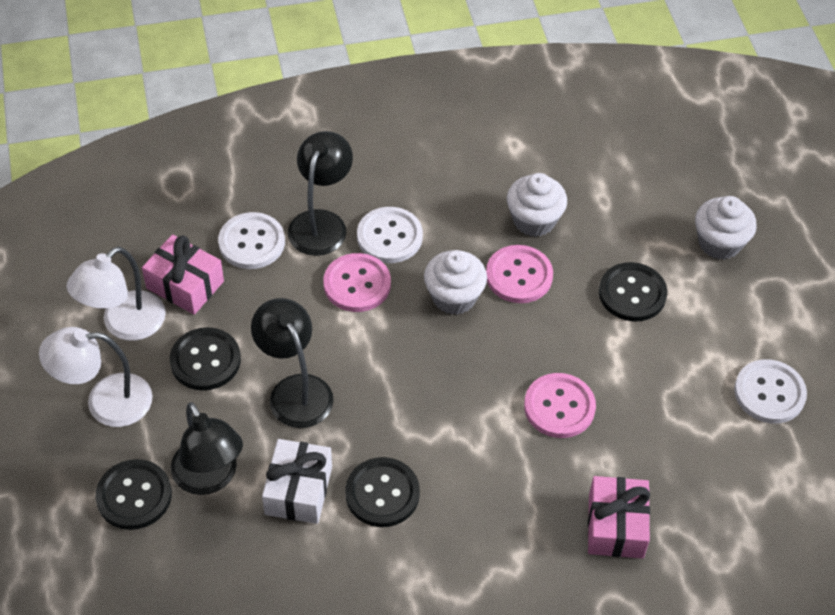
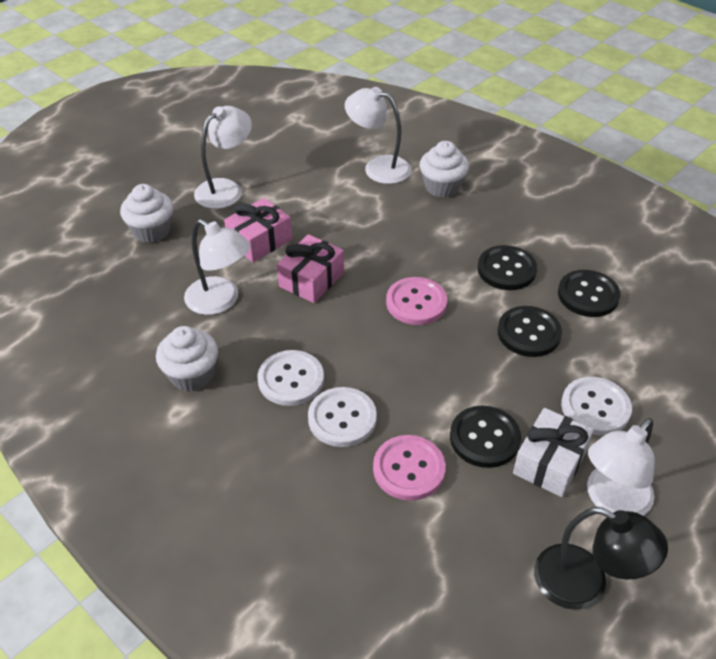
black lamp: [171,402,243,495] [251,298,334,428] [288,131,353,256] = 3 -> [534,507,668,610] = 1
pink button: [323,253,391,312] [486,245,553,303] [524,373,596,438] = 3 -> [373,435,446,501] [386,277,447,325] = 2
white lamp: [39,327,153,427] [66,247,166,341] = 2 -> [184,219,251,315] [194,106,252,209] [345,87,411,184] [587,418,655,516] = 4

